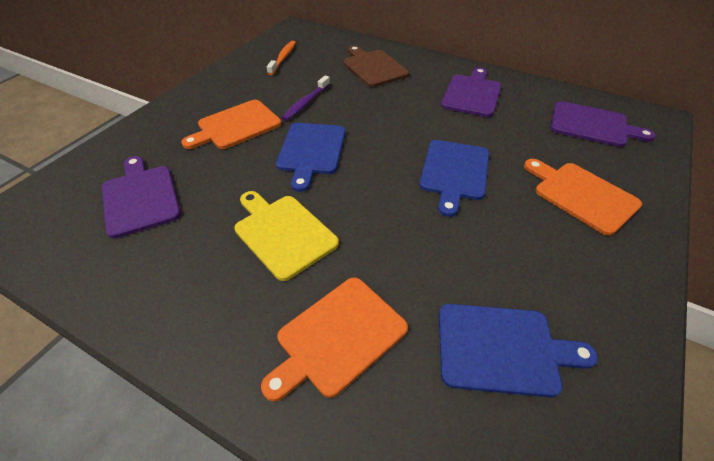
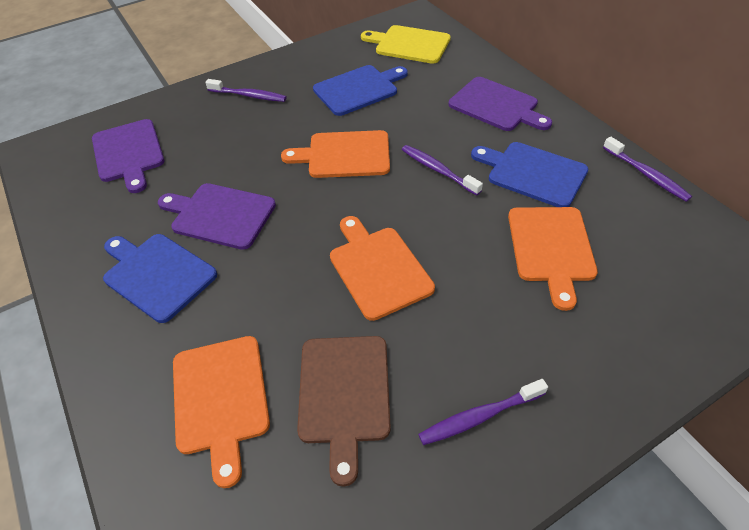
orange cutting board: [181,100,282,149] [261,277,408,402] [524,159,642,236] = 3 -> [173,336,270,488] [281,130,390,178] [330,216,435,321] [508,207,598,311] = 4
orange toothbrush: [267,41,296,75] = 1 -> none = 0
purple toothbrush: [282,75,330,121] = 1 -> [205,79,287,102] [402,145,483,196] [418,379,548,445] [603,137,692,202] = 4

